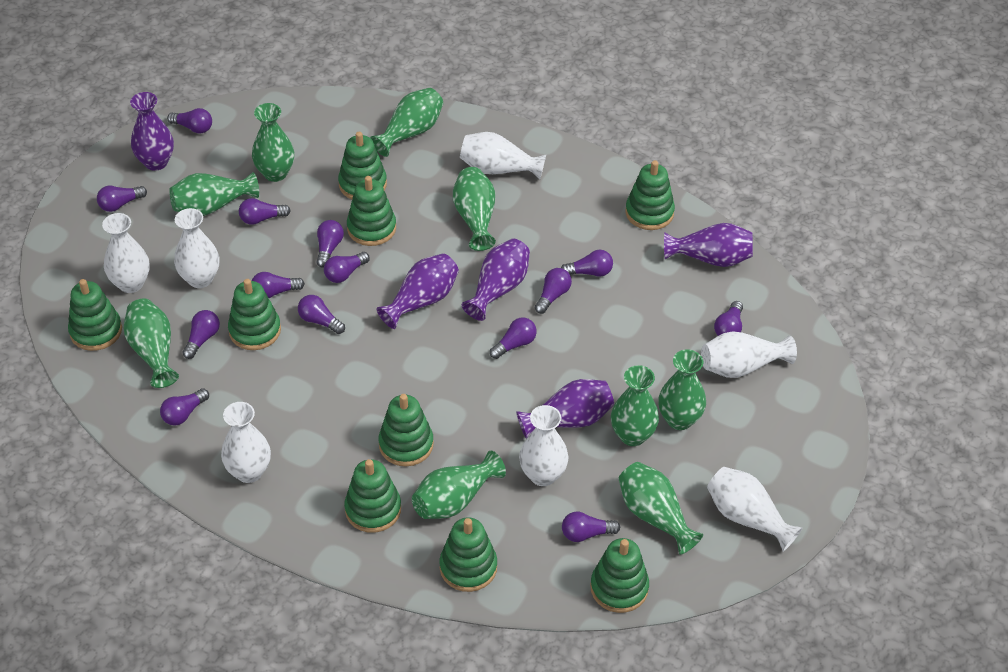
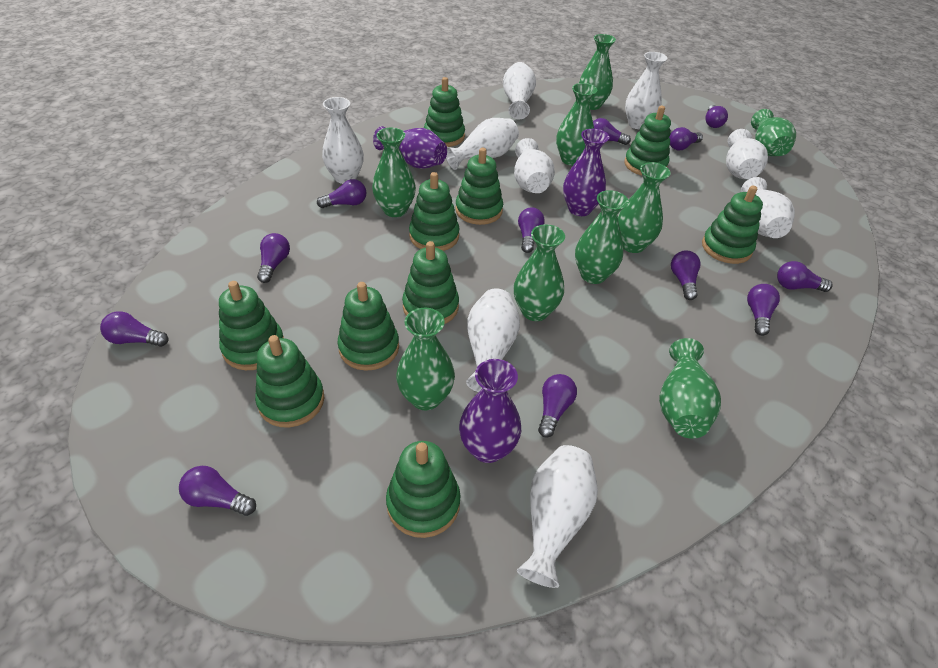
green stacking toy: [68,279,122,351] [228,279,281,350] [338,132,387,200] [344,459,401,533] [347,176,396,246] [379,394,434,466] [440,517,497,592] [590,538,649,613] [625,160,675,230] = 9 -> [219,281,284,370] [255,335,324,428] [337,282,399,371] [386,441,461,538] [402,241,459,324] [409,172,460,251] [424,77,465,147] [455,148,503,225] [624,106,671,175] [702,186,763,264] = 10
purple light bulb: [97,186,147,212] [160,388,209,426] [167,108,212,134] [182,310,220,359] [239,198,291,225] [252,272,305,298] [298,295,345,334] [317,220,344,268] [324,252,369,283] [490,317,537,359] [535,268,572,314] [561,250,613,277] [562,512,620,542] [714,301,743,336] = 14 -> [100,311,168,347] [179,466,256,516] [257,233,290,283] [317,179,366,208] [518,207,545,253] [538,374,577,438] [593,118,631,145] [669,127,703,150] [671,250,701,300] [705,105,728,128] [747,284,780,336] [777,261,833,292] = 12
purple vase: [130,92,174,171] [376,253,459,329] [462,239,530,321] [516,379,614,439] [664,223,753,267] = 5 -> [373,126,447,169] [459,359,521,463] [563,129,609,216] = 3
white vase: [102,213,150,293] [174,208,219,288] [221,402,271,483] [460,132,546,179] [519,405,568,486] [701,331,797,378] [707,467,803,552] = 7 -> [322,97,364,184] [446,118,519,170] [466,288,520,392] [503,62,536,119] [514,138,555,193] [517,445,598,588] [625,52,667,129] [726,129,768,179] [741,177,795,238] = 9

